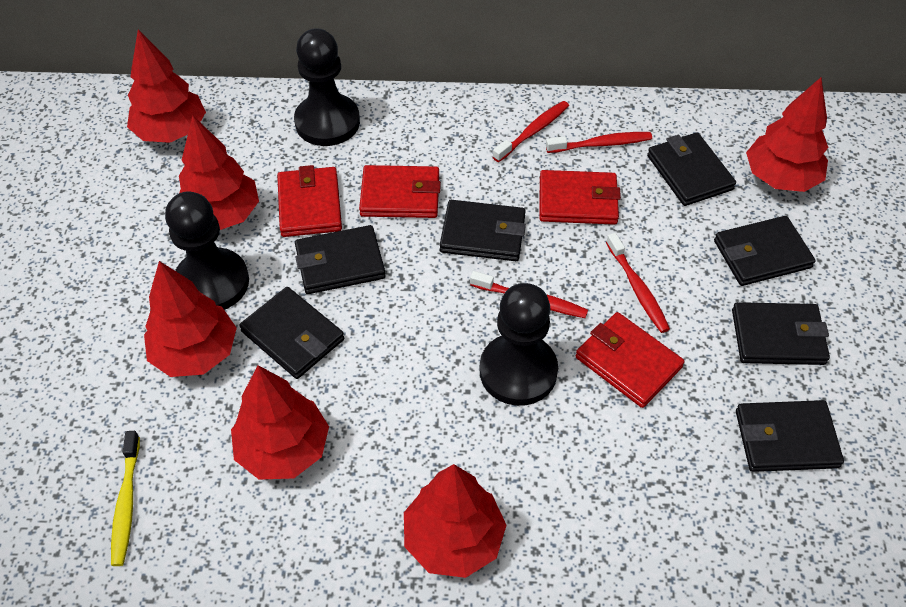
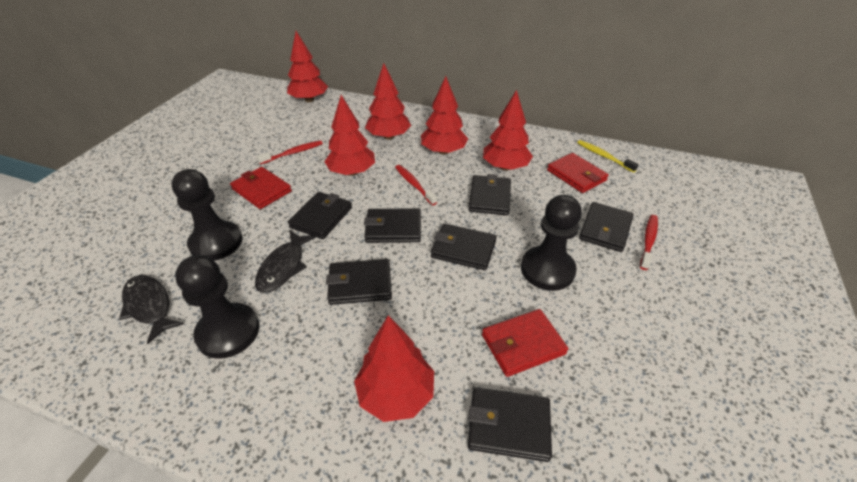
black fish: none = 0 -> [119,275,184,344] [255,230,316,293] = 2
red toothbrush: [470,271,588,318] [493,101,569,162] [546,132,652,153] [606,233,670,333] = 4 -> [257,140,323,165] [395,165,437,205] [640,215,658,270] = 3
red wallet: [277,165,342,237] [359,165,441,218] [540,170,621,225] [576,312,684,408] = 4 -> [230,167,292,209] [482,309,568,377] [547,153,609,193] = 3

